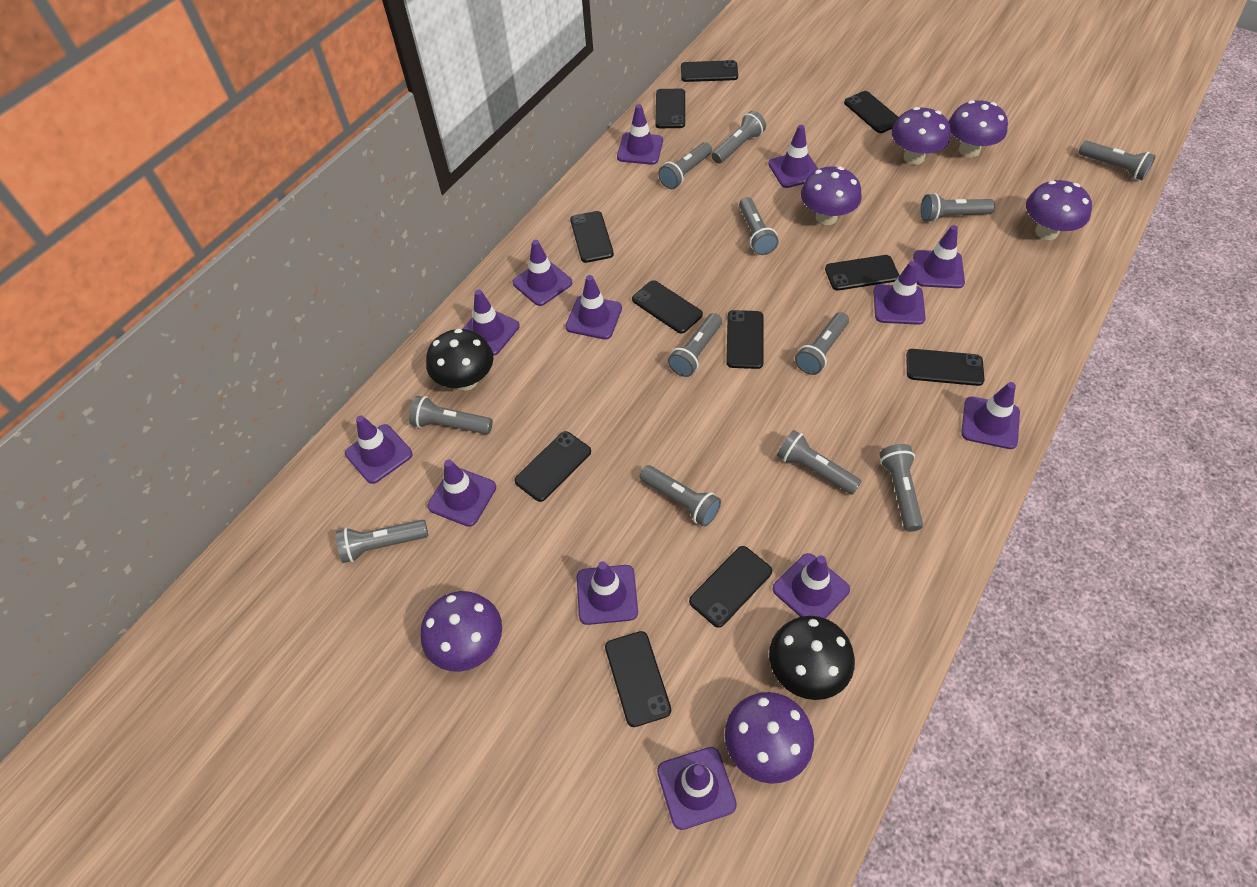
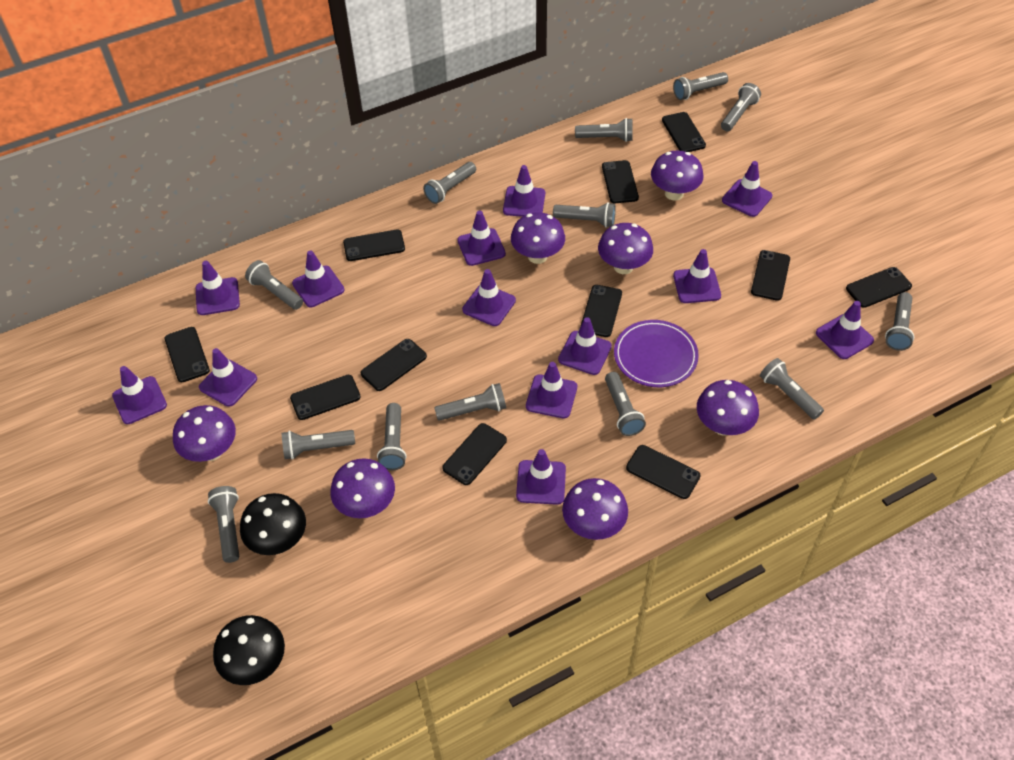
grey flashlight: [336,520,428,563] [409,396,493,435] [640,465,721,527] [658,142,712,189] [668,313,722,377] [712,111,766,164] [739,197,779,255] [777,430,862,495] [795,312,849,375] [880,444,923,532] [921,193,995,222] [1078,140,1156,181] = 12 -> [208,486,239,563] [245,260,303,310] [282,430,355,460] [377,403,407,470] [423,162,476,204] [434,383,506,421] [553,202,616,227] [575,118,633,142] [605,372,646,436] [673,72,728,100] [721,83,761,131] [760,358,824,420] [885,292,914,351] = 13
purple mushroom: [421,591,502,672] [725,692,814,784] [801,167,862,225] [892,107,951,165] [949,100,1008,158] [1026,180,1092,240] = 6 -> [173,405,236,462] [330,458,395,518] [511,212,565,264] [562,478,628,540] [598,223,653,274] [651,150,704,201] [697,380,759,436] = 7
purple plate: none = 0 -> [614,320,699,387] = 1

